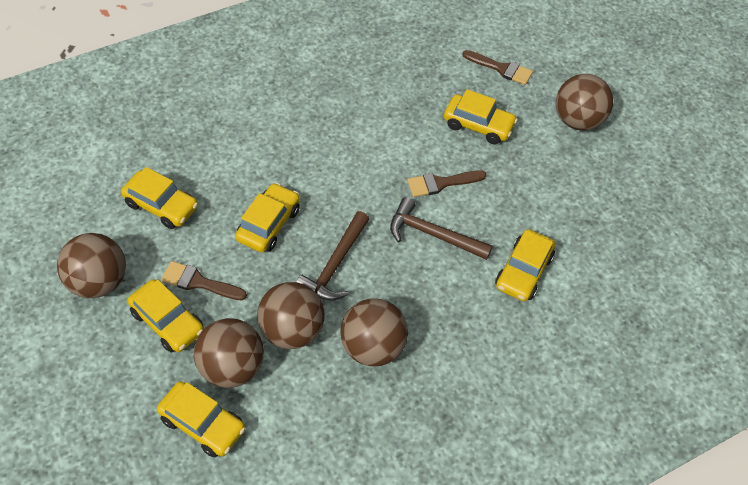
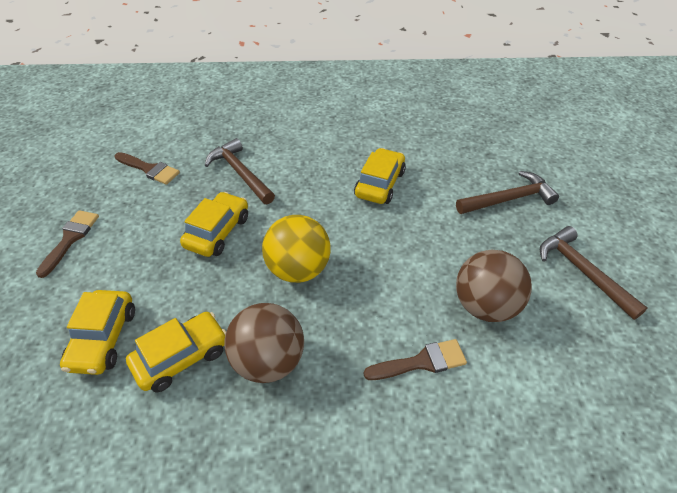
brown ball: [57,233,126,298] [194,318,264,388] [257,282,325,349] [340,298,408,366] [556,74,613,130] = 5 -> [225,303,304,383] [456,250,532,322] = 2
brown hammer: [296,211,369,301] [390,197,492,260] = 2 -> [205,138,275,205] [456,171,559,214] [540,226,647,320] = 3
yellow ball: none = 0 -> [262,215,331,283] = 1
yellow car: [121,167,198,229] [128,279,204,353] [157,381,246,457] [235,183,300,252] [444,89,518,144] [495,229,555,301] = 6 -> [60,290,135,375] [126,312,226,392] [180,192,248,257] [354,148,406,204] = 4

